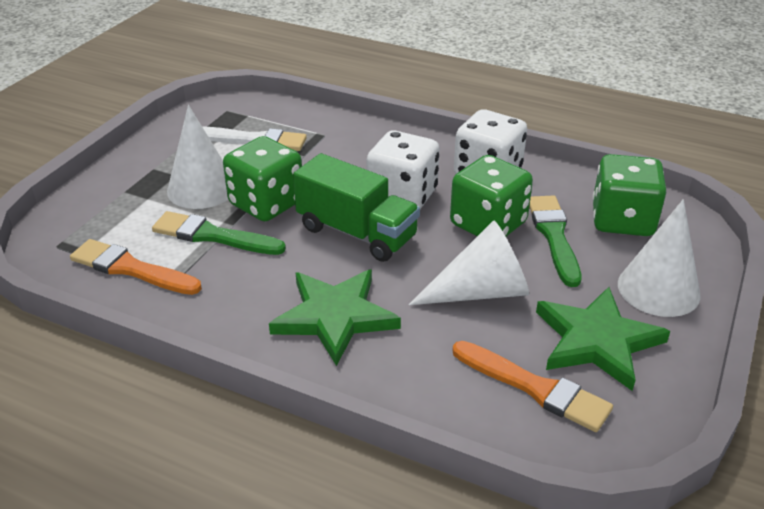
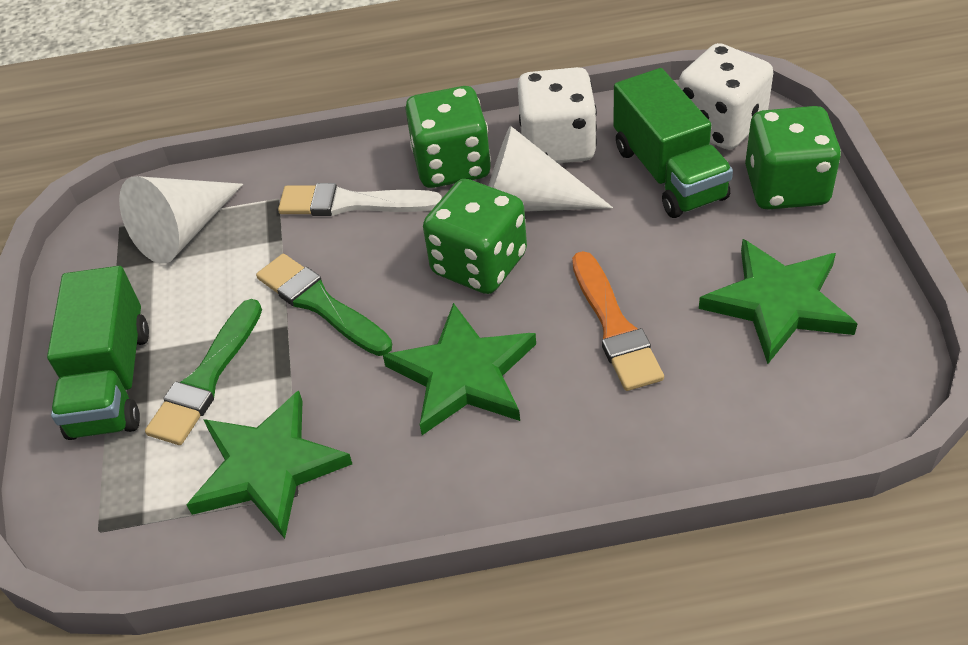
green star: [269,269,401,366] [536,287,670,391] = 2 -> [187,390,352,539] [383,303,536,435] [699,239,858,364] = 3
green truck: [293,153,420,262] = 1 -> [47,266,149,440] [613,68,733,218] = 2
orange brush: [70,239,202,295] [452,341,613,432] = 2 -> [572,251,664,391] = 1
white cone: [167,105,228,209] [409,221,529,305] [618,199,701,317] = 3 -> [119,176,243,264] [488,126,613,212] = 2

